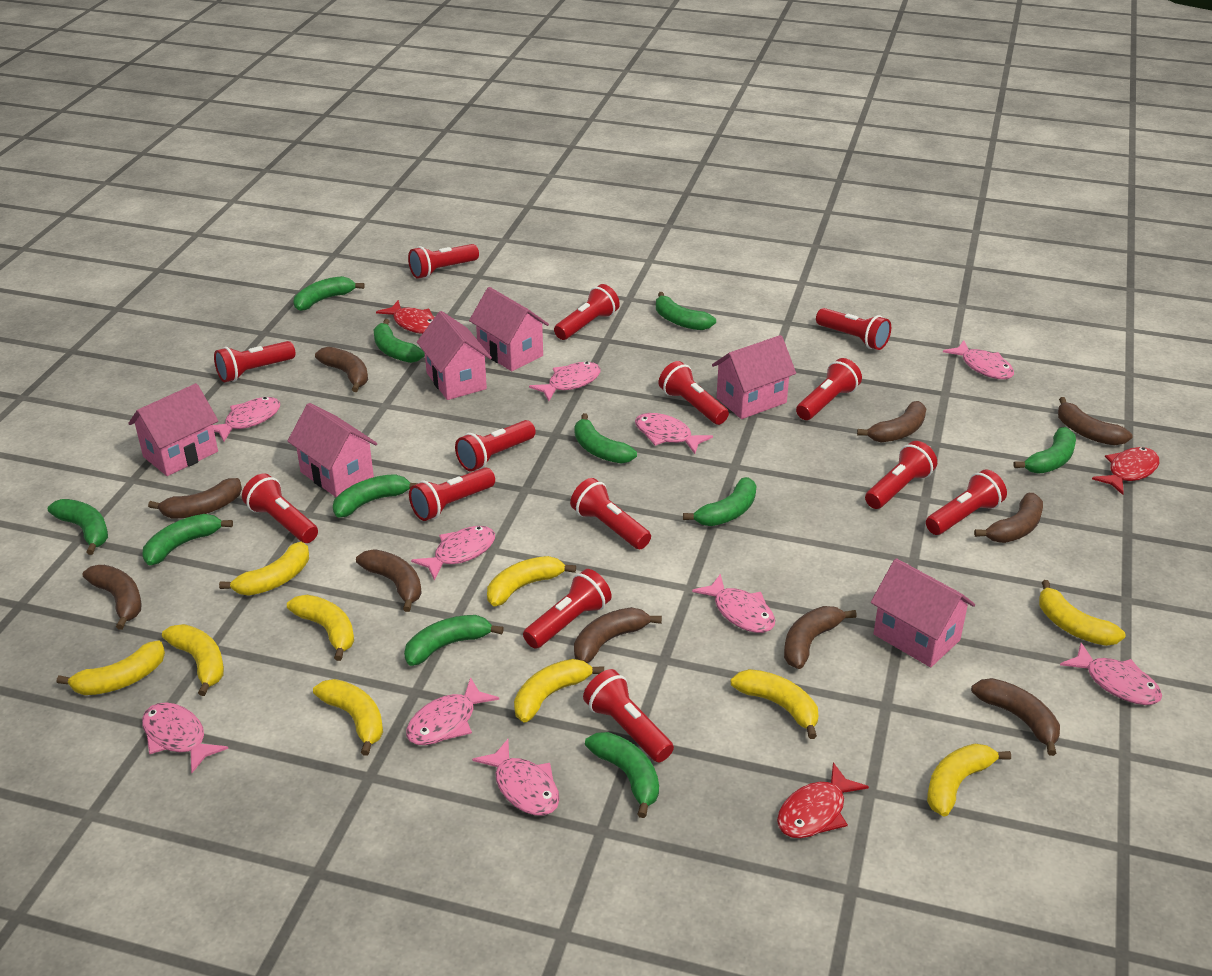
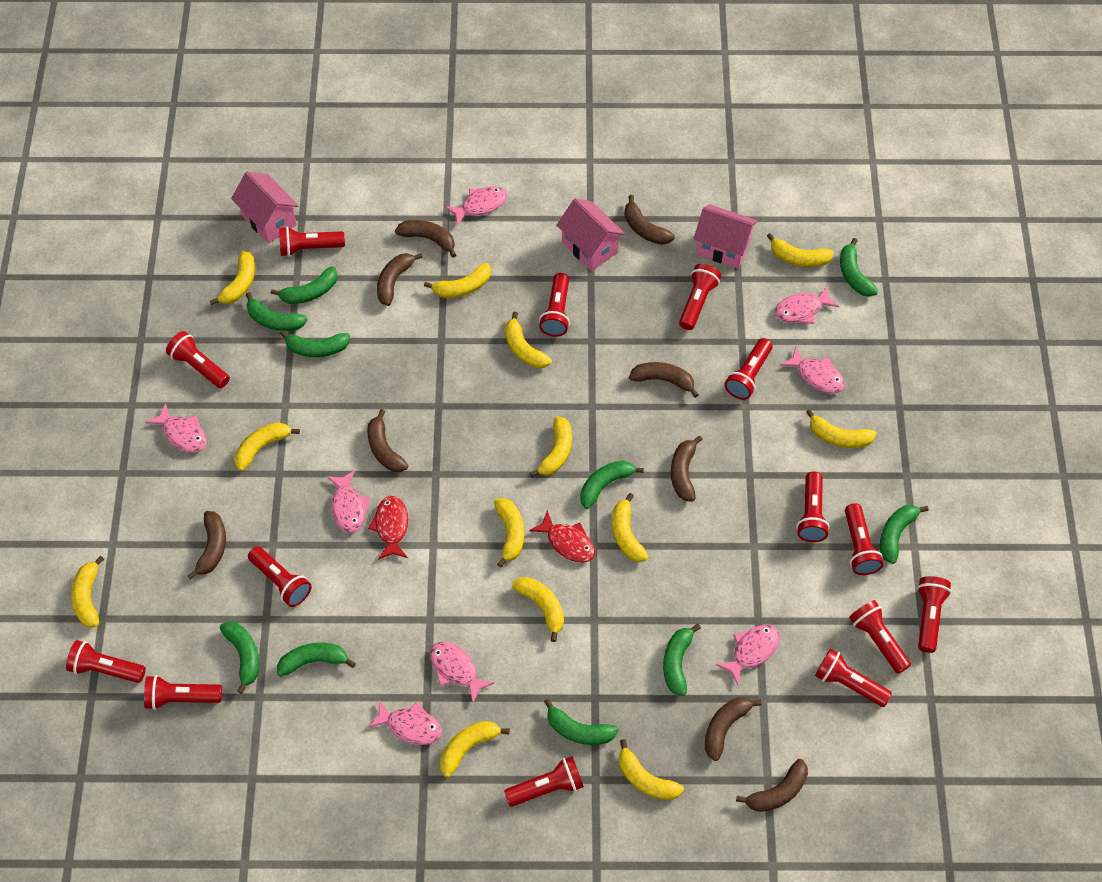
brown banana: [83,565,142,630] [148,478,242,518] [315,347,368,392] [356,549,422,612] [574,607,662,663] [784,606,857,669] [857,401,926,442] [971,678,1060,756] [974,493,1043,543] [1058,397,1133,446] = 10 -> [187,511,226,580] [367,409,408,472] [377,253,423,306] [395,220,456,258] [624,195,675,245] [629,362,699,398] [671,436,703,501] [705,698,762,761] [736,759,808,812] = 9
green banana: [48,499,108,555] [142,514,233,565] [293,276,365,311] [333,474,418,518] [373,319,424,363] [404,615,504,666] [575,413,637,464] [585,732,659,818] [656,292,716,330] [683,477,756,526] [1014,427,1076,473] = 11 -> [220,621,259,694] [246,292,307,331] [270,266,338,304] [277,643,356,677] [279,330,350,357] [544,698,618,745] [580,461,644,509] [663,624,701,696] [840,238,878,297] [880,505,929,564] = 10
pink fish: [142,702,228,773] [213,397,280,442] [406,677,499,745] [411,526,495,580] [472,739,560,815] [529,362,601,401] [635,413,713,454] [692,574,775,633] [943,340,1014,379] [1060,643,1162,705] = 10 -> [146,403,207,453] [327,470,371,533] [368,700,442,745] [430,642,495,703] [445,186,507,226] [716,625,780,685] [774,286,839,324] [780,347,845,393] = 8
pink house: [128,383,218,476] [288,403,378,497] [417,311,492,400] [469,287,549,371] [712,335,796,419] [871,558,975,667] = 6 -> [231,172,299,244] [556,199,625,271] [694,204,758,269] = 3
red fish: [376,300,435,334] [777,762,869,838] [1092,447,1159,495] = 3 -> [368,496,408,560] [529,510,595,563] = 2
yellow banana: [57,641,165,695] [162,624,224,696] [219,542,309,596] [287,595,354,661] [313,679,383,756] [487,556,576,606] [514,659,604,723] [731,669,818,739] [927,744,1011,817] [1039,580,1125,646] = 10 -> [71,556,104,627] [210,251,255,305] [235,422,300,471] [424,263,491,298] [440,721,510,777] [494,498,524,568] [505,312,552,368] [512,577,564,642] [530,416,572,477] [612,493,649,562] [619,739,684,800] [767,233,834,267] [806,409,877,448] = 13

